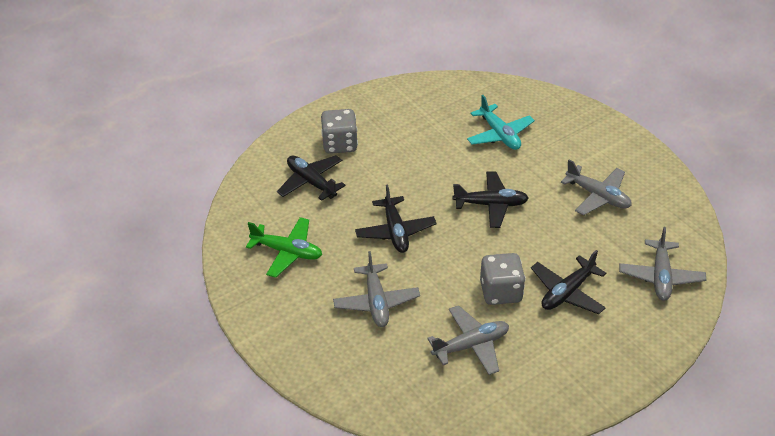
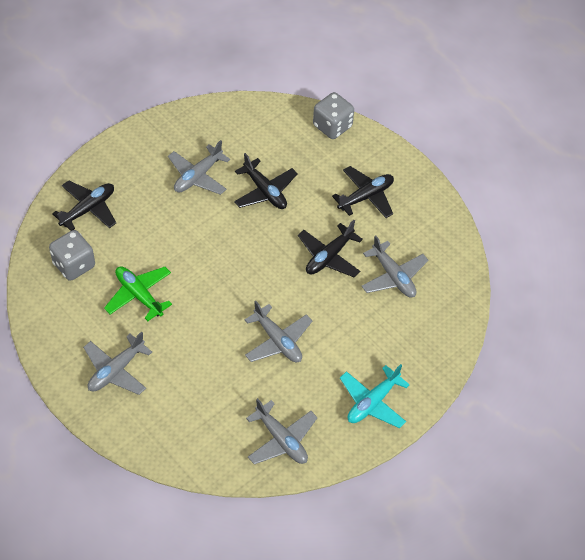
grey plane: [333,251,420,327] [427,305,509,375] [561,160,632,215] [619,227,706,301] = 4 -> [83,331,152,395] [168,140,230,195] [245,301,312,363] [246,398,318,464] [361,235,428,298] = 5

